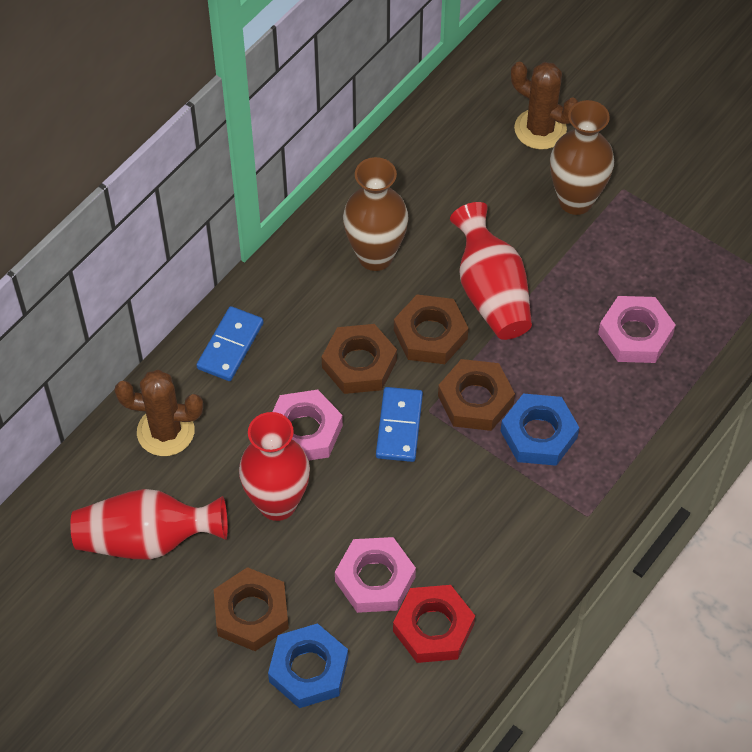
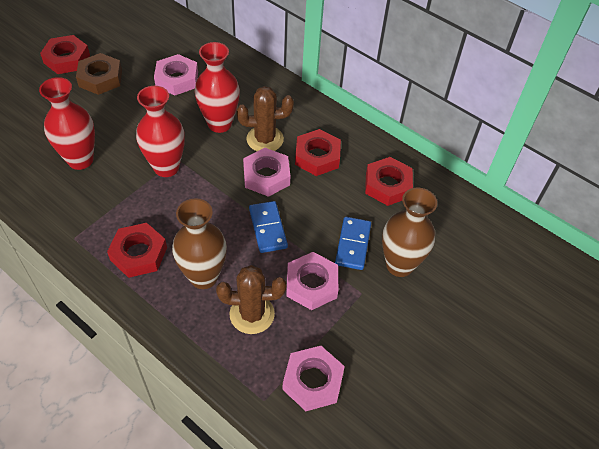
blue nut: [268,623,348,708] [501,393,579,466] = 2 -> none = 0
brown nut: [214,567,289,651] [322,324,397,394] [394,295,468,364] [438,359,515,431] = 4 -> [76,53,122,95] = 1
pink nut: [272,390,343,460] [335,537,416,613] [598,296,676,363] = 3 -> [154,54,198,96] [243,148,290,197] [282,346,345,411] [286,252,338,310] = 4
red nut: [393,585,475,663] = 1 -> [40,35,90,74] [107,223,167,278] [295,129,341,176] [365,157,413,206] = 4

